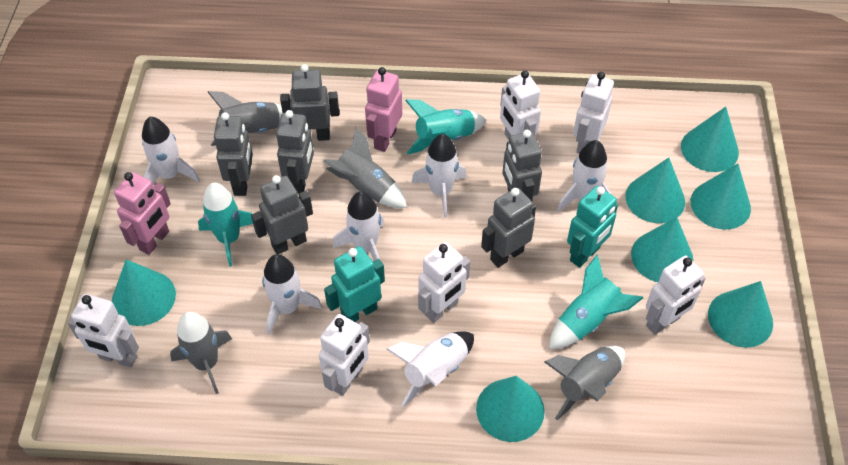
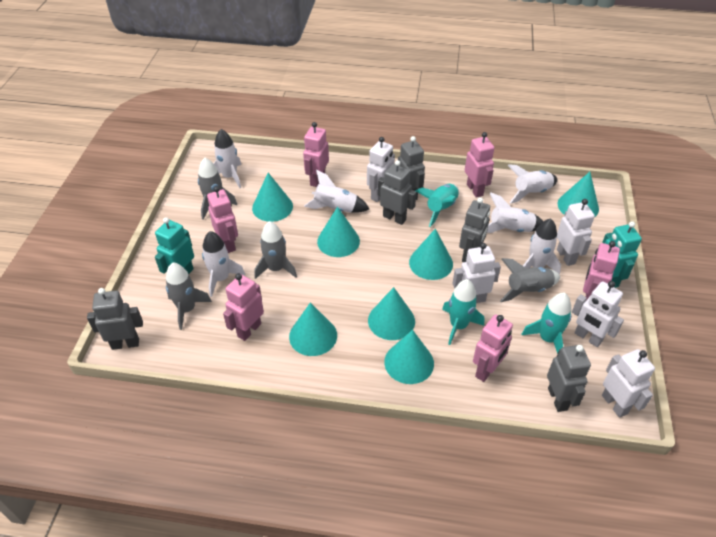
grey robot: [214,112,253,196] [251,175,313,254] [276,110,314,193] [280,64,339,141] [481,188,536,268] [502,130,542,201] = 6 -> [87,288,143,350] [378,160,417,225] [398,136,425,200] [459,197,490,262] [547,345,591,412] = 5
pink robot: [114,172,171,255] [365,67,402,152] = 2 -> [207,186,238,253] [223,273,264,341] [303,122,329,187] [465,132,494,198] [473,314,513,382] [583,241,620,300] = 6
white robot: [67,294,139,368] [319,314,370,396] [418,242,470,323] [500,70,541,140] [573,72,614,154] [646,256,706,335] = 6 -> [367,137,395,202] [452,243,501,303] [557,199,595,266] [572,281,624,347] [602,349,655,418] = 5

